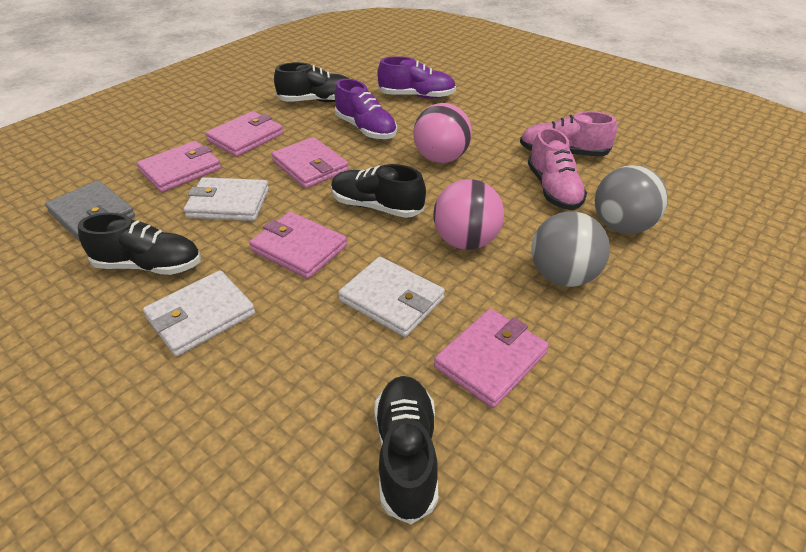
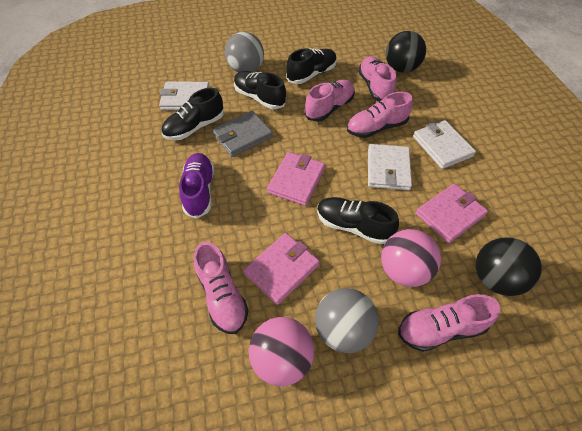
black ball: none = 0 -> [386,31,426,73] [476,237,542,296] = 2
pink shoe: [520,111,617,156] [528,128,587,210] = 2 -> [194,242,249,334] [304,80,355,122] [347,92,413,138] [358,56,396,101] [398,294,500,352] = 5
pink wallet: [137,141,221,192] [205,111,284,157] [249,212,347,279] [271,137,349,188] [434,309,549,408] = 5 -> [243,233,320,305] [267,152,325,206] [416,184,488,243] = 3
purple shoe: [335,79,397,139] [377,56,456,99] = 2 -> [179,153,214,219] = 1

